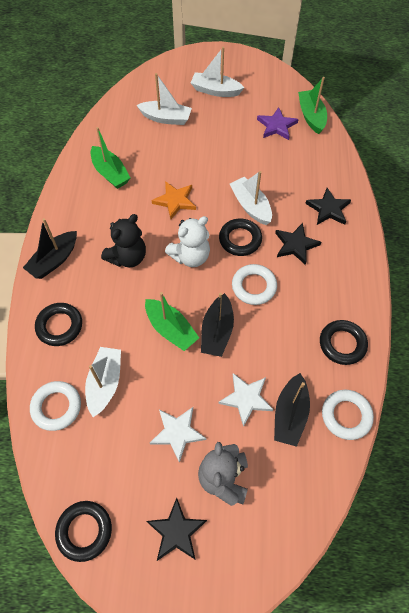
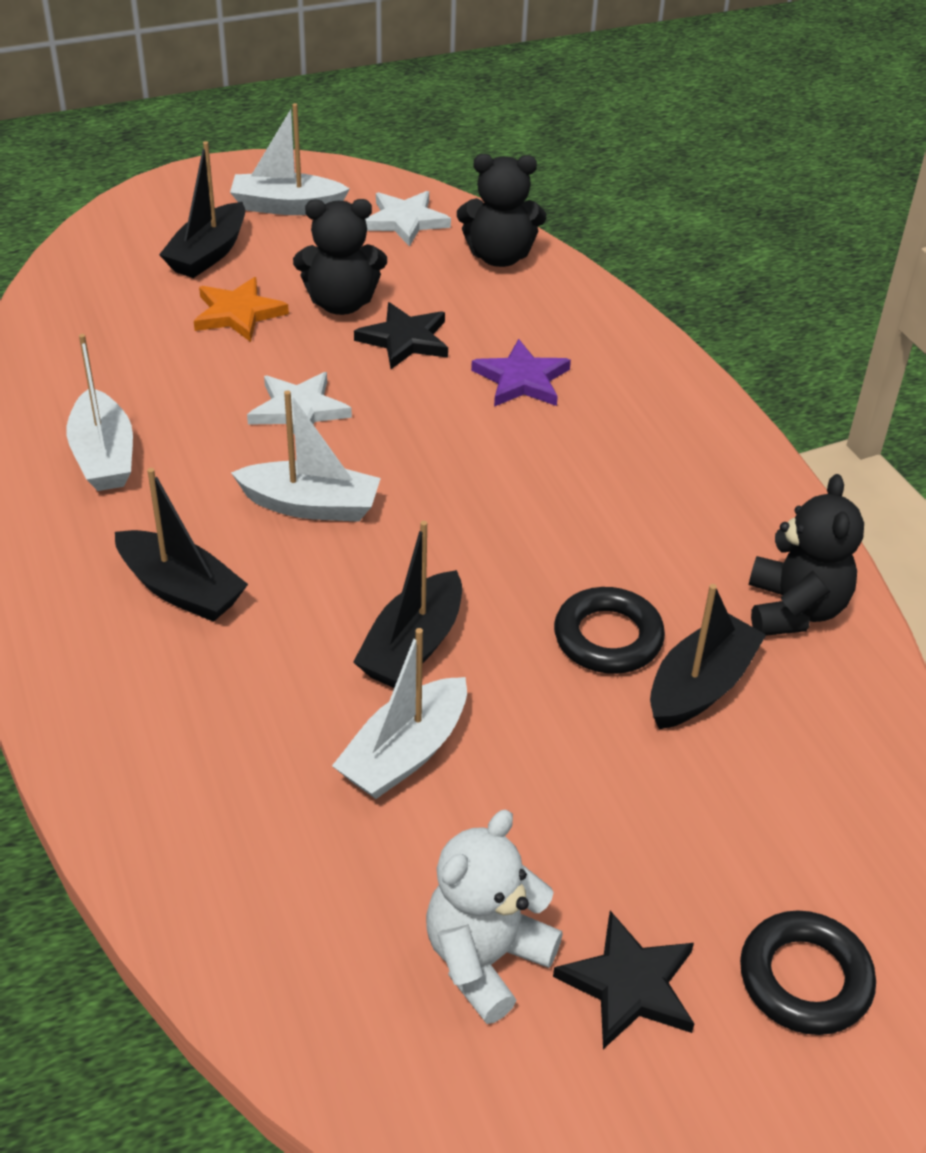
black boat: [23,218,77,279] [201,293,234,357] [274,373,310,447] = 3 -> [115,468,248,622] [159,141,245,278] [353,521,462,688] [650,584,766,729] = 4
black ring: [35,303,82,346] [55,501,112,562] [219,219,262,256] [320,320,368,365] = 4 -> [554,587,665,674] [740,910,876,1035] = 2
black star: [146,498,207,561] [275,223,321,265] [305,188,351,225] = 3 -> [354,302,448,369] [553,911,694,1049] = 2
black teddy bear: [101,214,146,267] = 1 -> [293,199,387,315] [457,154,546,267] [749,474,864,636] = 3
green boat: [91,127,131,189] [145,292,199,351] [298,77,327,134] = 3 -> none = 0
grey teddy bear: [198,442,248,506] = 1 -> none = 0
white ring: [30,381,81,431] [232,264,277,305] [322,390,374,440] = 3 -> none = 0

